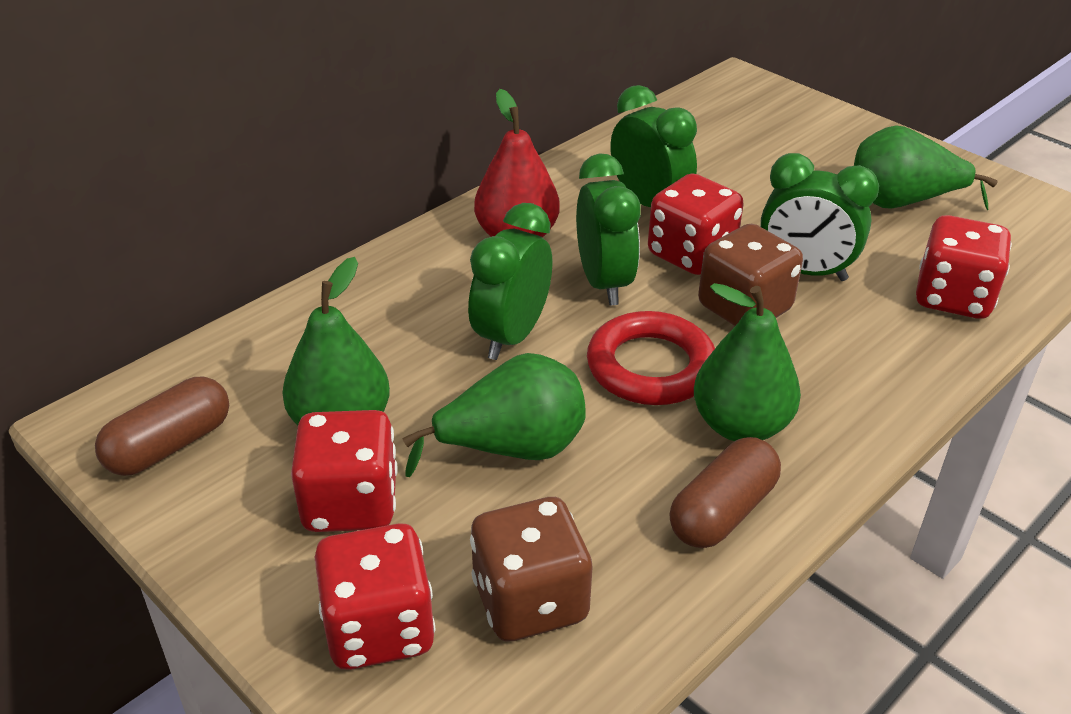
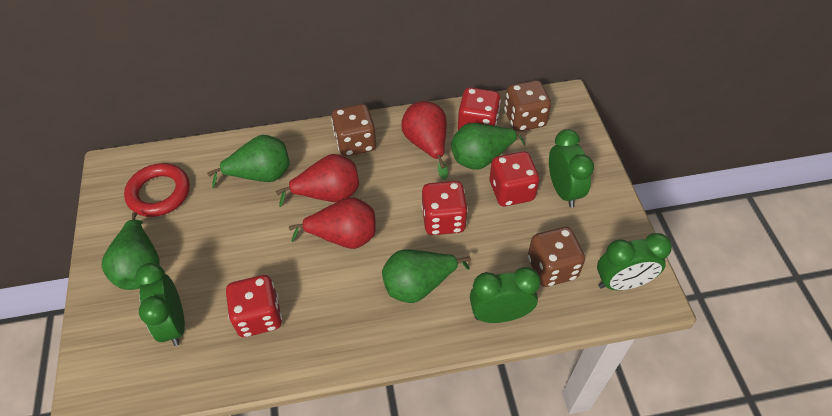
brown capsule: [95,377,229,476] [670,437,781,548] = 2 -> none = 0
brown dice: [470,497,593,642] [698,224,803,326] = 2 -> [331,104,376,157] [504,80,551,132] [528,227,585,287] = 3
red pear: [474,89,560,237] = 1 -> [276,154,359,207] [289,197,376,249] [401,101,448,180] = 3

